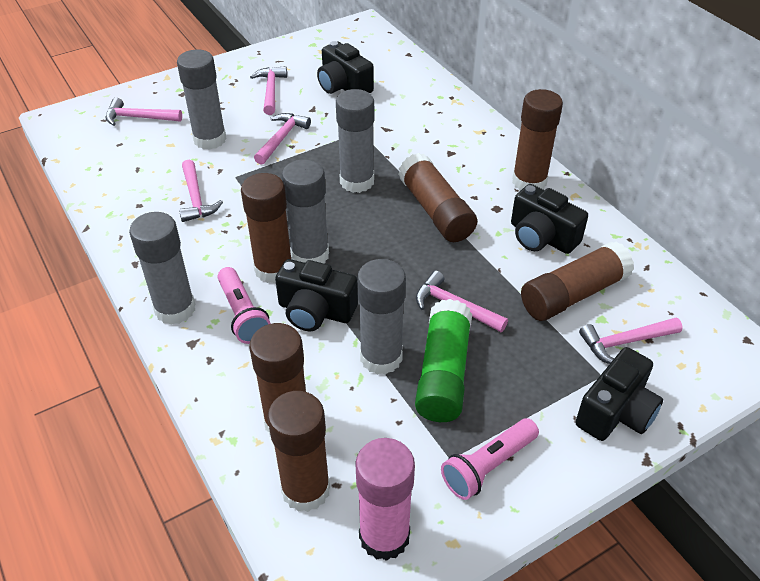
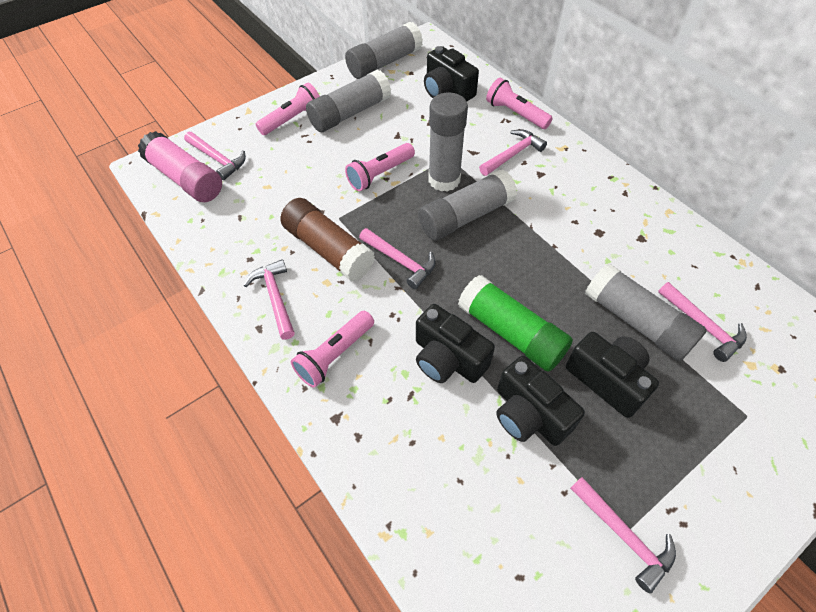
brown glue stick: [241,173,292,283] [249,323,306,437] [267,391,330,512] [398,153,477,242] [512,89,563,191] [521,241,634,321] = 6 -> [280,198,375,281] = 1
pink flashlight: [217,267,271,344] [441,418,539,500] = 2 -> [256,83,320,135] [291,311,374,388] [345,143,415,191] [486,78,553,129] = 4

